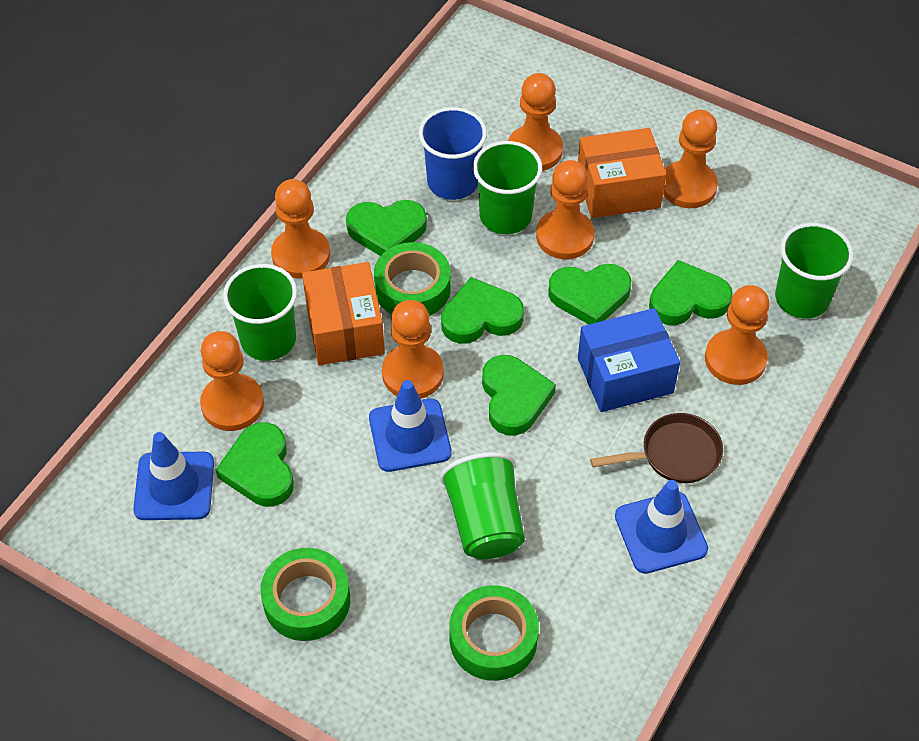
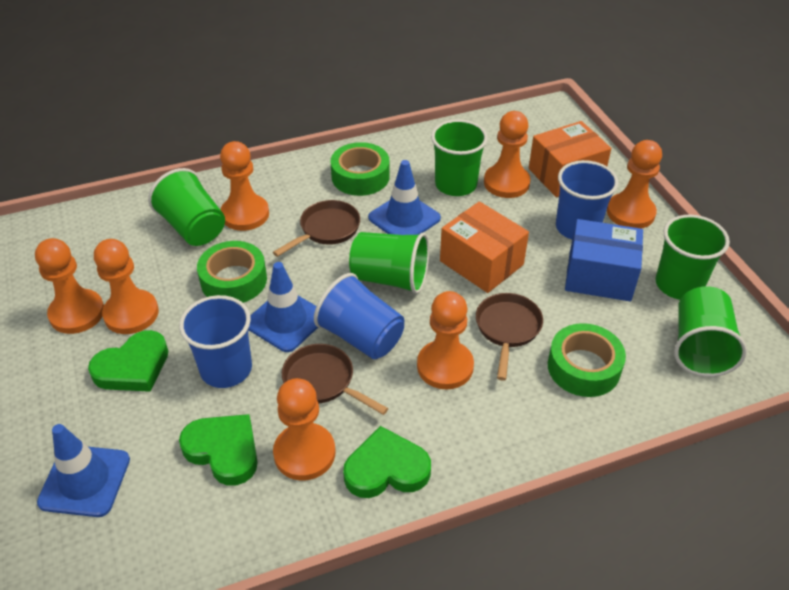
blue cup: [419,107,487,200] = 1 -> [179,295,252,388] [314,273,405,359] [556,160,618,240] = 3
brown pan: [590,413,723,483] = 1 -> [273,200,360,257] [282,344,389,415] [476,293,543,381] = 3
green cup: [223,264,297,361] [440,452,525,559] [473,141,542,234] [775,223,854,319] = 4 -> [148,168,225,246] [349,232,429,294] [431,119,488,196] [656,215,730,300] [674,286,747,377] = 5
green heart: [216,422,294,507] [346,200,427,256] [441,277,524,344] [482,355,556,436] [548,264,631,324] [649,260,733,325] = 6 -> [88,330,168,392] [179,414,258,486] [343,426,431,498] = 3

